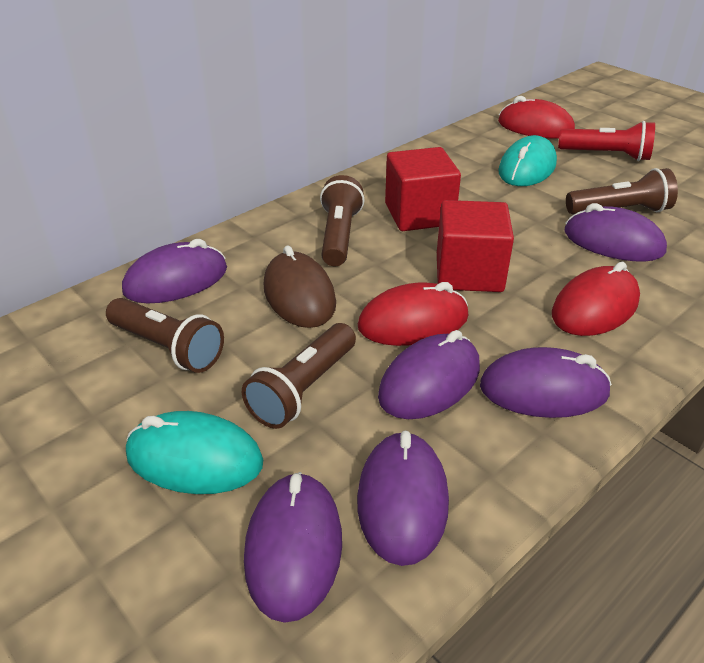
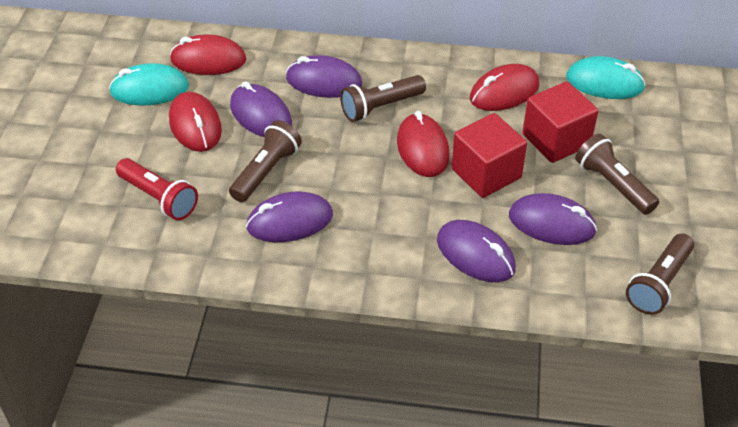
brown mouse: [264,246,336,328] = 1 -> none = 0
purple mouse: [122,239,227,304] [244,472,342,623] [357,430,449,566] [378,330,480,419] [480,347,612,418] [565,203,667,262] = 6 -> [230,81,292,137] [246,191,333,242] [286,55,362,98] [437,220,516,282] [509,193,597,245] = 5
red mouse: [358,282,469,346] [498,96,575,139] [552,262,640,336] = 3 -> [169,92,222,152] [170,35,246,75] [397,111,450,177] [470,64,539,111] = 4

